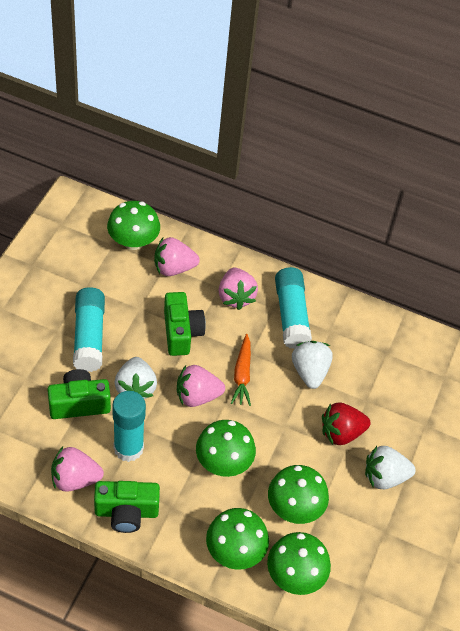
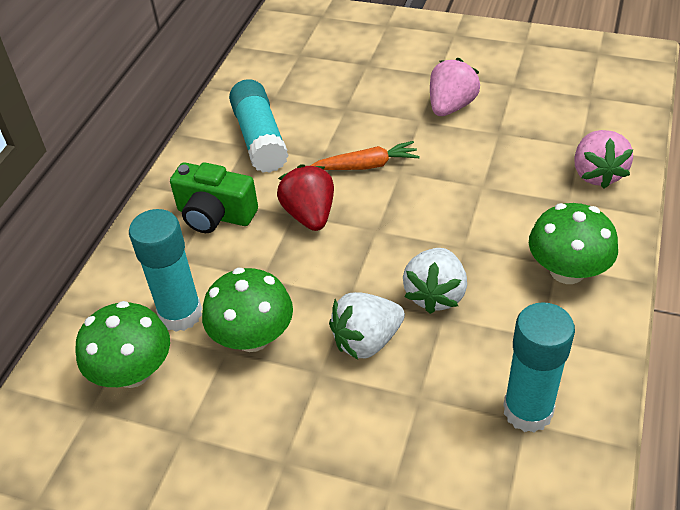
green camera: [47,369,111,419] [94,481,160,533] [164,292,206,356] = 3 -> [170,162,258,233] = 1
green mushroom: [107,201,160,250] [196,420,256,477] [206,508,269,570] [267,532,331,595] [268,465,329,524] = 5 -> [75,301,170,388] [202,268,293,352] [529,203,618,284] = 3
pink strawberry: [51,447,104,492] [154,237,200,276] [177,365,225,407] [219,268,258,310] = 4 -> [430,58,480,116] [574,130,634,189] = 2
white strawberry: [115,357,157,399] [292,341,333,389] [365,446,416,489] = 3 -> [329,292,405,360] [403,248,467,314] = 2

